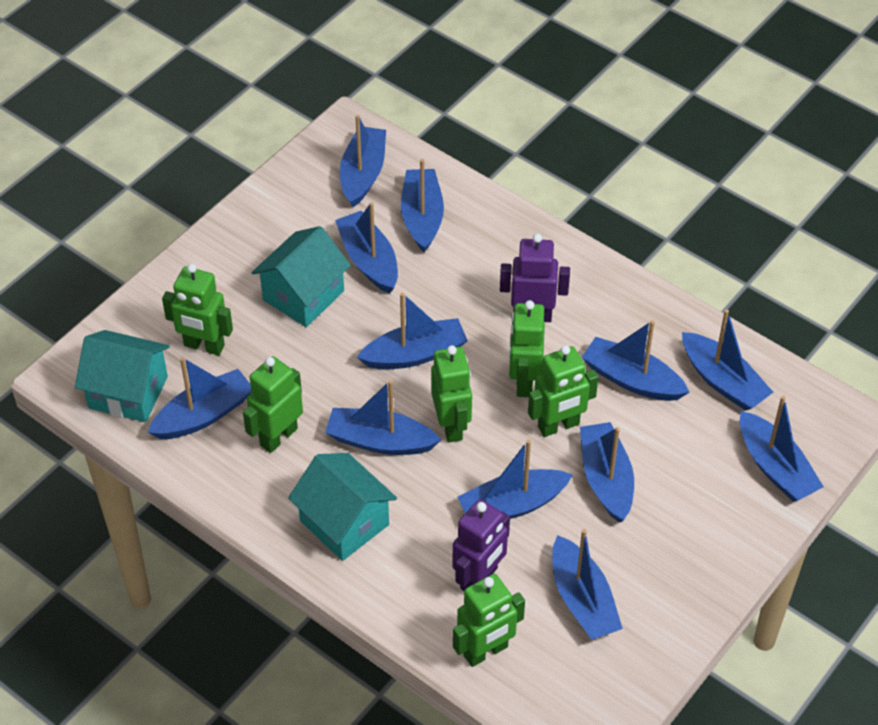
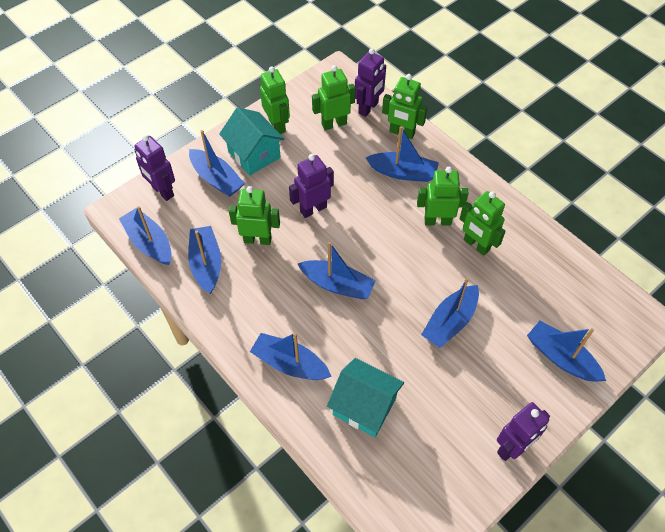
blue boat: [148,357,252,439] [325,380,441,455] [335,202,398,294] [340,115,386,207] [357,293,468,369] [401,159,444,252] [458,440,573,519] [552,529,623,640] [580,422,634,522] [581,320,690,401] [682,309,773,411] [740,396,824,501] = 12 -> [119,206,171,265] [188,226,221,294] [189,130,245,197] [250,333,332,380] [298,242,376,299] [366,126,439,182] [421,278,479,348] [527,321,606,382] = 8
purple robot: [452,499,510,591] [500,234,570,322] = 2 -> [134,135,175,201] [289,154,334,218] [355,48,386,117] [497,402,550,461] = 4
turquoise house: [75,330,170,422] [251,226,351,327] [288,453,397,561] = 3 -> [219,107,284,175] [327,358,404,437] = 2

